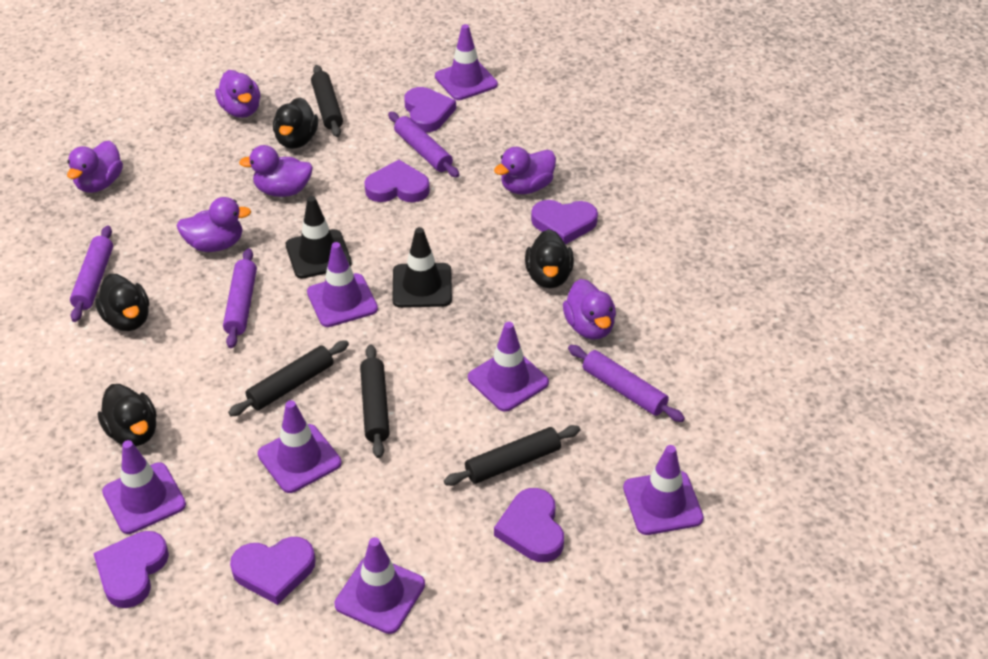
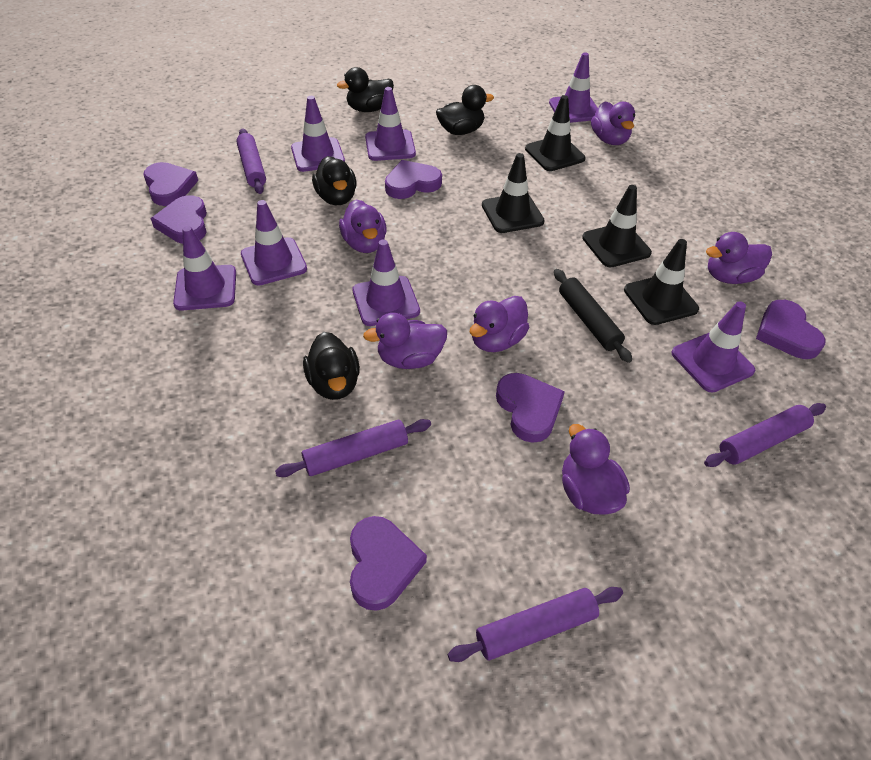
black rolling pin: [228,340,349,416] [311,65,343,137] [360,344,390,458] [444,425,580,486] = 4 -> [554,269,632,363] = 1
black traffic cone: [286,196,352,279] [392,227,452,308] = 2 -> [482,153,545,233] [525,95,586,171] [582,185,652,267] [624,239,699,325] = 4

